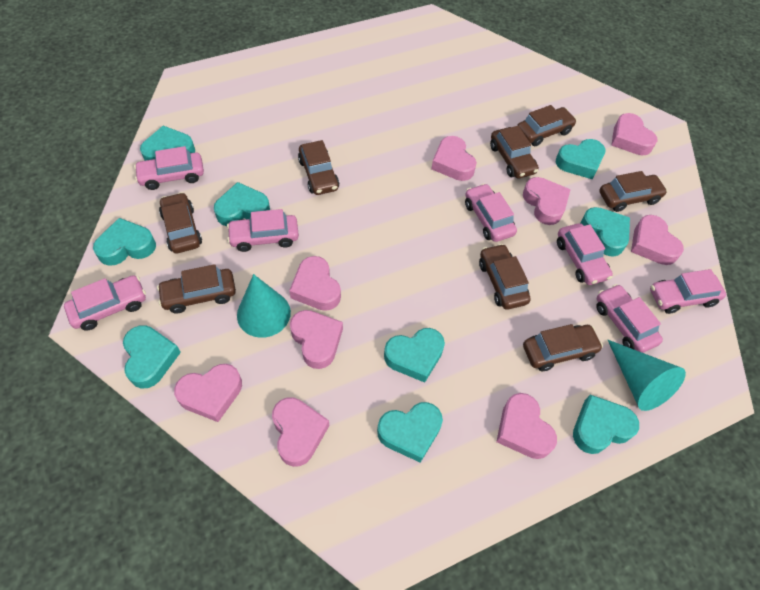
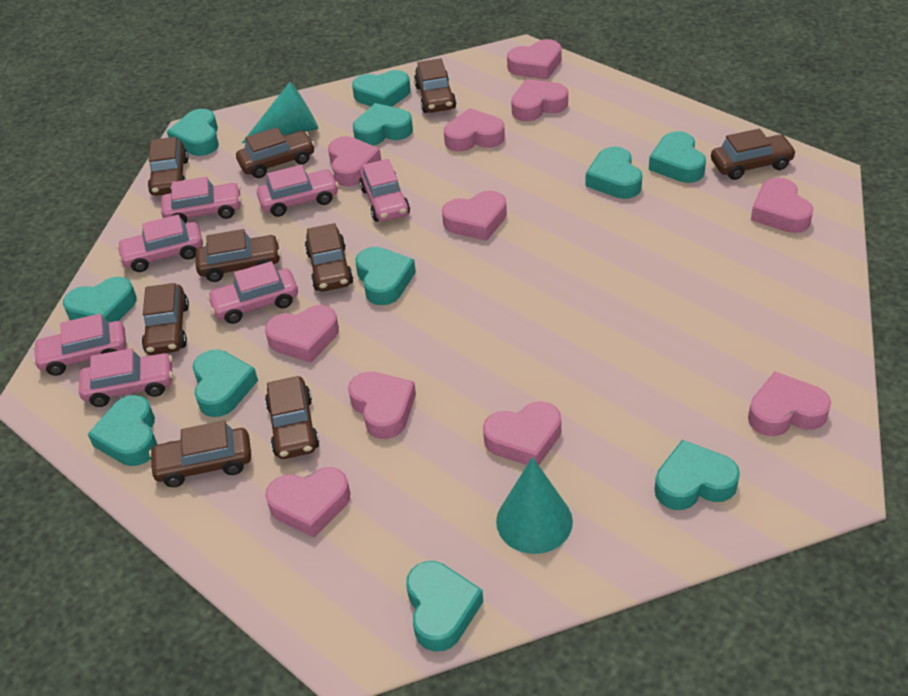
brown car: [157,264,236,314] [159,192,202,254] [298,140,339,195] [479,244,531,310] [490,126,539,178] [517,105,577,146] [523,324,603,371] [599,171,668,212] = 8 -> [142,283,189,355] [148,137,189,196] [149,420,251,487] [195,229,281,282] [236,127,315,178] [265,376,319,459] [305,223,353,291] [414,58,456,113] [711,129,797,180] = 9
pink heart: [174,364,242,422] [272,397,329,467] [289,256,341,311] [290,310,343,369] [431,136,477,181] [496,393,557,459] [523,177,571,225] [611,113,657,155] [631,215,684,265] = 9 -> [265,305,339,363] [265,467,350,538] [328,136,381,186] [348,372,416,439] [442,191,507,241] [444,108,505,152] [483,401,561,465] [507,39,561,79] [511,79,568,121] [748,372,831,436] [751,177,814,233] = 11
turquoise heart: [93,218,156,266] [123,325,181,389] [140,126,195,161] [214,182,270,226] [377,402,443,463] [384,328,445,383] [556,139,605,179] [573,395,639,454] [580,207,630,257] = 9 -> [63,277,137,322] [88,395,158,466] [167,109,219,156] [192,350,258,417] [352,70,411,107] [353,103,413,146] [355,247,416,305] [406,561,483,651] [585,147,642,199] [649,131,706,183] [655,440,740,510] = 11

